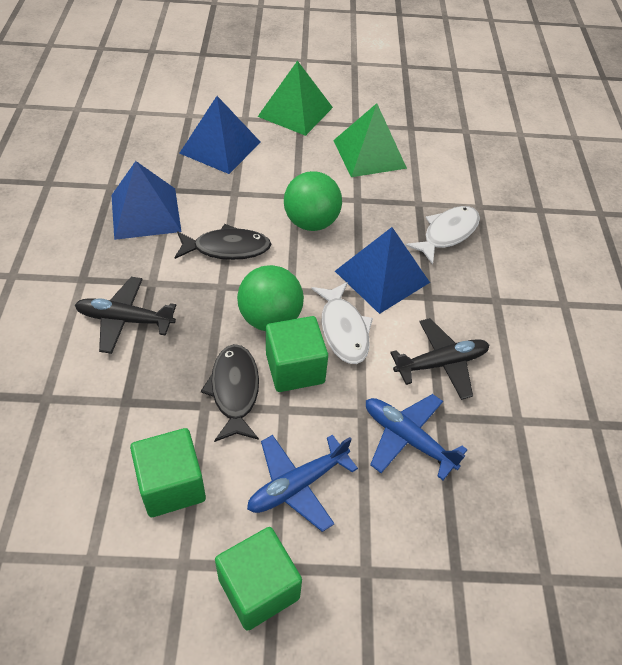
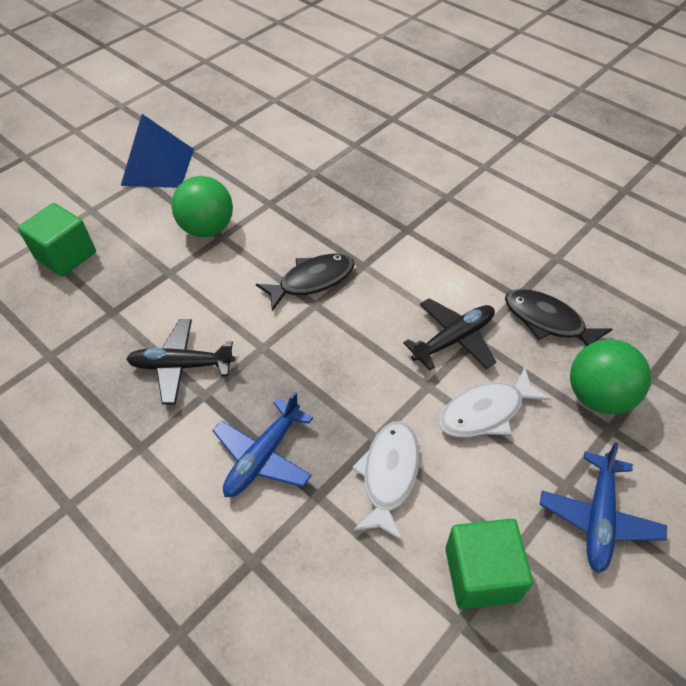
blue pyramid: [111,161,181,240] [179,96,261,174] [335,227,430,314] = 3 -> [121,114,194,188] = 1
green cube: [130,428,206,517] [215,527,302,631] [266,316,328,392] = 3 -> [18,203,96,277] [445,518,533,609] = 2
green pyramid: [258,60,333,136] [333,103,407,177] = 2 -> none = 0

